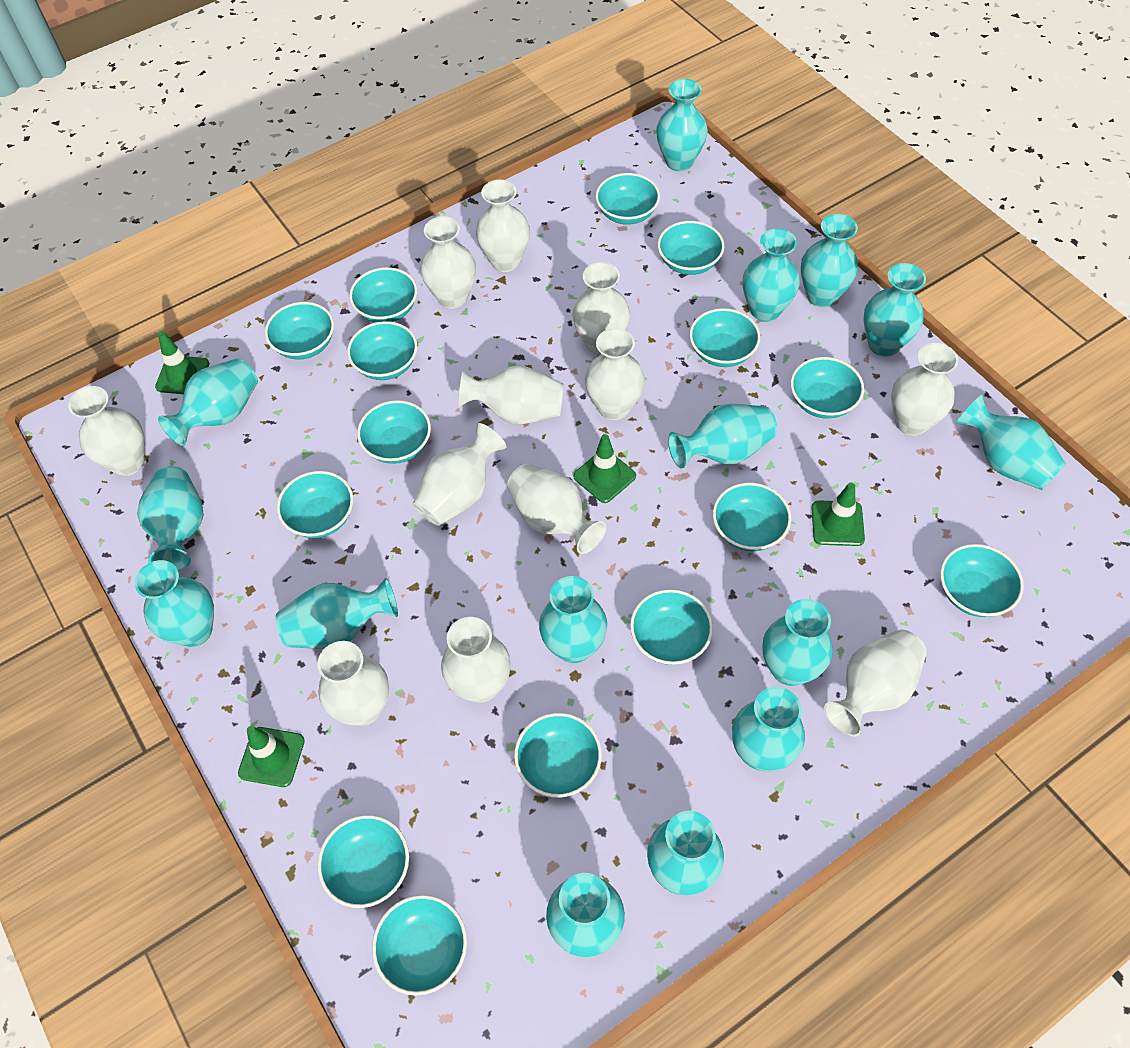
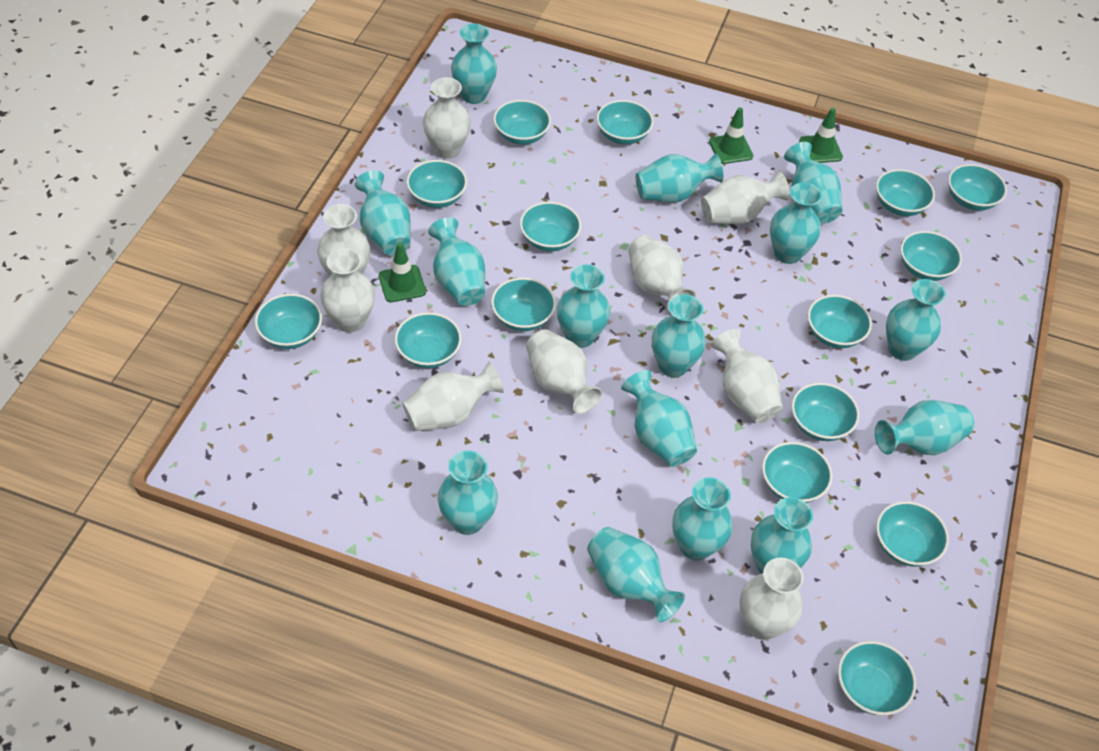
green traffic cone: [155,331,210,394] [238,726,305,787] [573,434,636,503] [811,483,865,546] = 4 -> [379,242,426,303] [709,108,754,164] [799,108,843,163] = 3
white vase: [68,386,145,476] [317,641,389,726] [413,423,507,526] [420,216,476,309] [441,617,511,703] [459,365,563,424] [476,180,530,272] [507,464,606,554] [572,262,630,355] [585,328,645,420] [824,630,927,737] [891,343,958,436] = 12 -> [317,204,370,276] [320,248,375,333] [402,362,504,431] [423,77,471,159] [526,329,602,414] [628,235,696,312] [701,171,790,224] [711,329,783,423] [740,558,804,640] = 9

